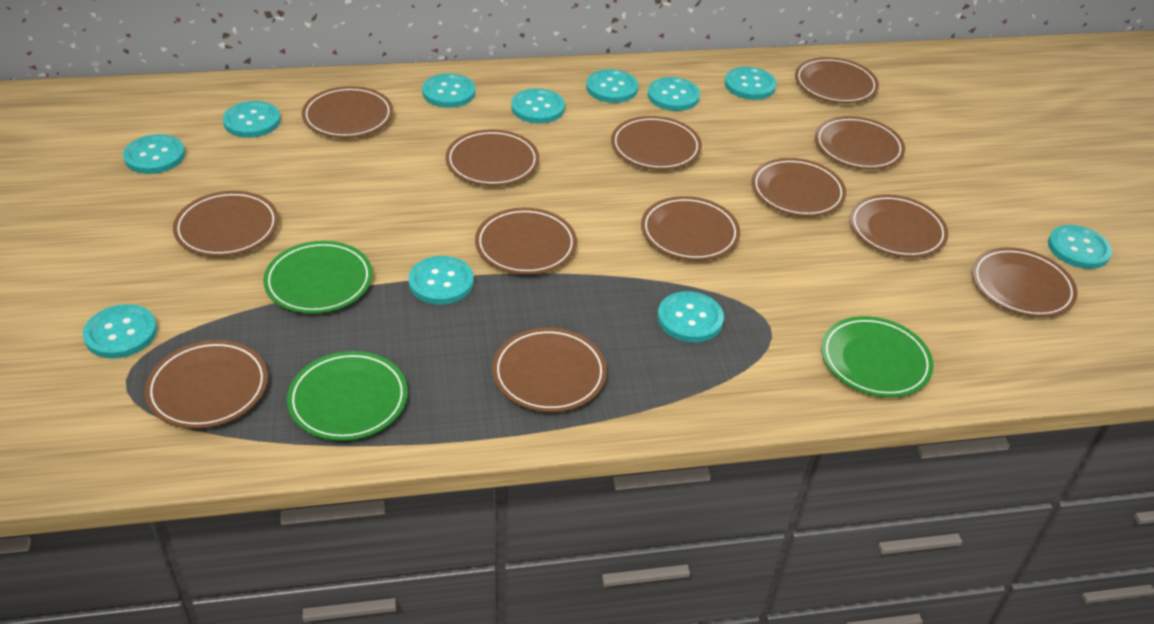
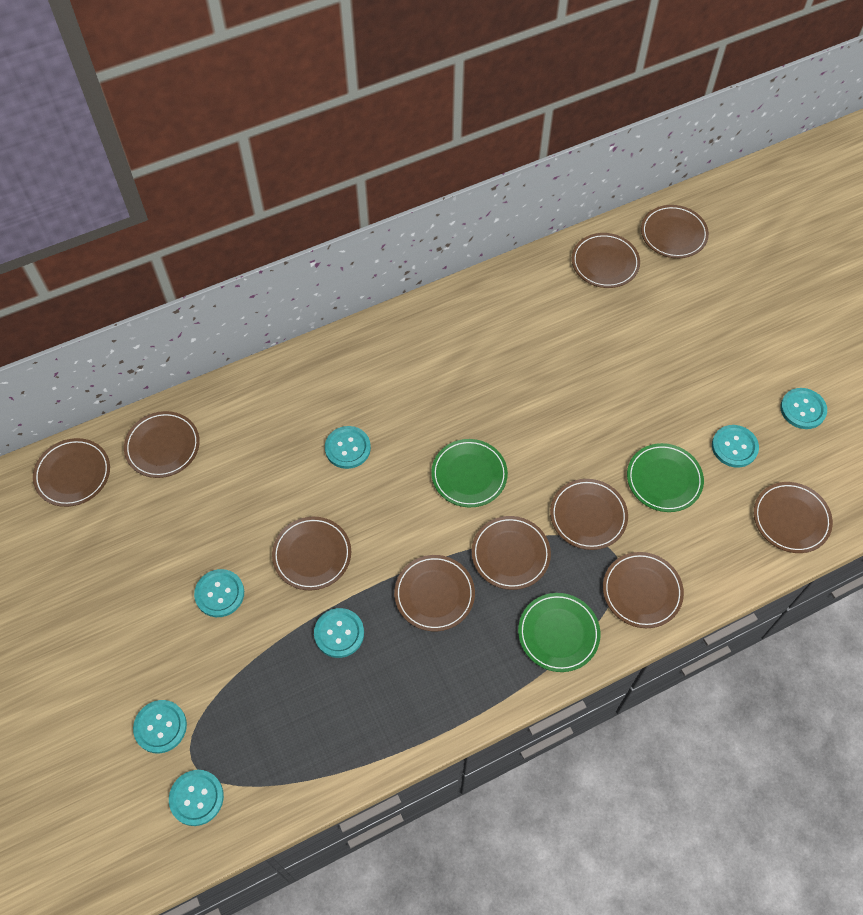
brown plate: [145,340,268,429] [173,191,279,257] [302,86,393,138] [446,130,539,186] [475,208,577,274] [492,328,607,412] [611,116,702,170] [641,196,740,261] [752,158,846,217] [795,57,879,104] [815,116,905,170] [849,194,948,258] [972,247,1077,318] = 13 -> [33,438,110,507] [124,411,200,478] [272,517,351,590] [394,555,475,631] [472,516,551,590] [550,479,628,550] [572,233,640,288] [603,552,684,628] [641,205,709,258] [754,482,833,553] = 10
turquoise button: [83,304,157,358] [123,134,185,174] [223,101,281,138] [408,256,474,305] [422,73,475,108] [511,88,565,124] [586,69,638,103] [648,77,700,111] [658,291,724,342] [725,67,776,100] [1048,225,1112,269] = 11 -> [133,700,187,753] [169,770,224,826] [194,569,244,617] [314,608,364,658] [325,426,371,469] [712,425,759,468] [780,388,827,429] = 7

